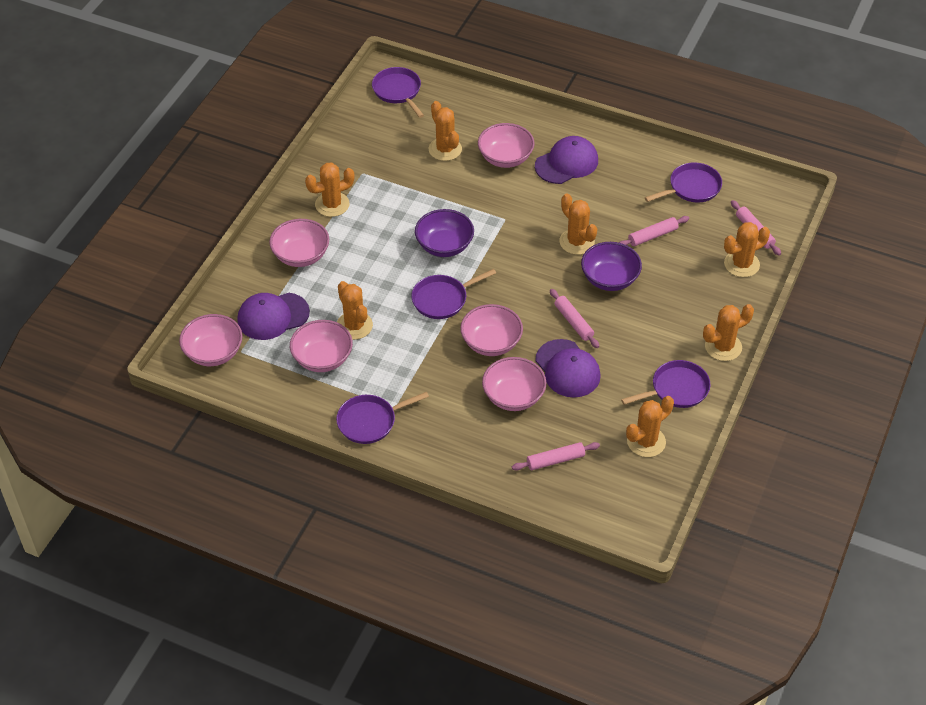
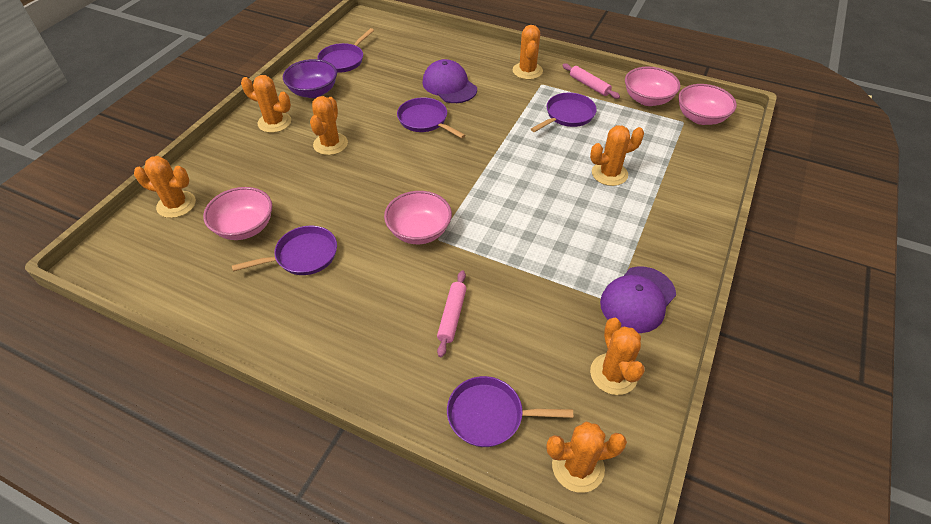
pink bowl: [179,314,243,366] [269,219,329,267] [290,320,353,372] [460,304,523,356] [478,123,535,168] [482,357,546,411] = 6 -> [203,187,272,240] [384,191,452,244] [625,66,680,106] [678,84,737,125] = 4
pink rolling pin: [512,442,600,471] [550,289,599,348] [619,216,689,246] [731,200,781,256] = 4 -> [437,270,466,357] [562,64,620,99] = 2
purple bowl: [415,209,474,257] [581,242,642,291] = 2 -> [283,59,337,98] = 1
purple cap: [237,293,310,340] [535,136,598,184] [535,339,601,398] = 3 -> [422,59,477,103] [600,266,676,333] = 2

